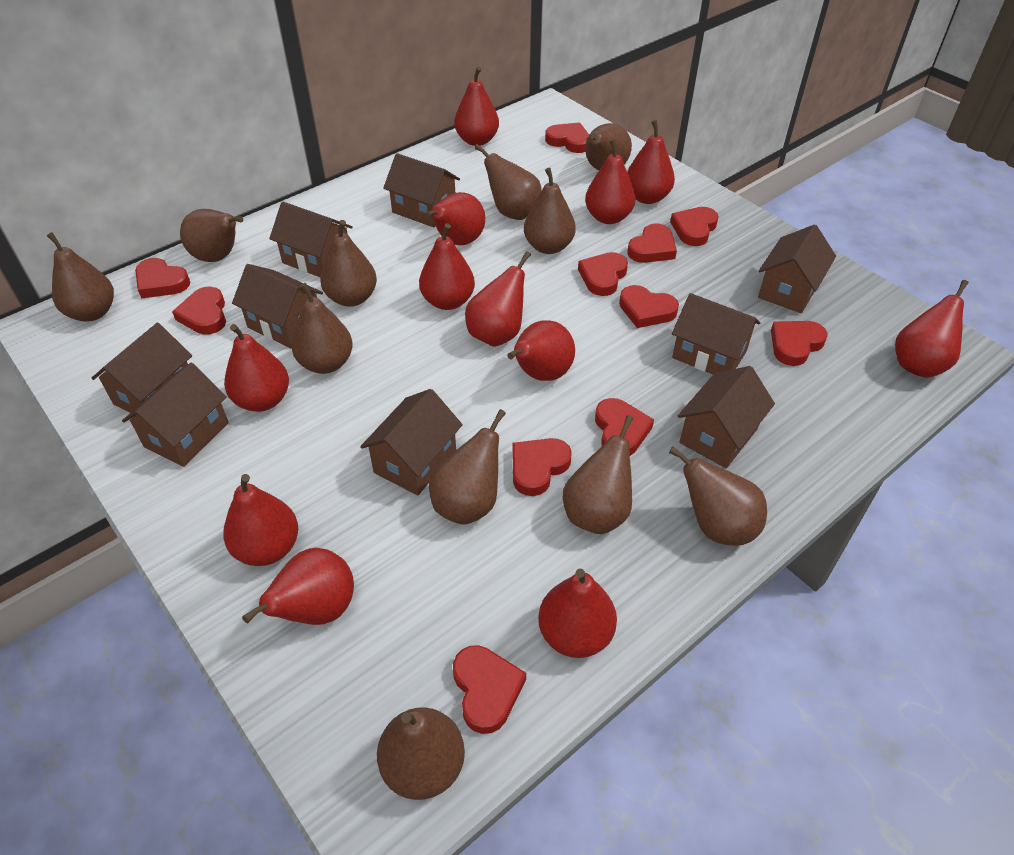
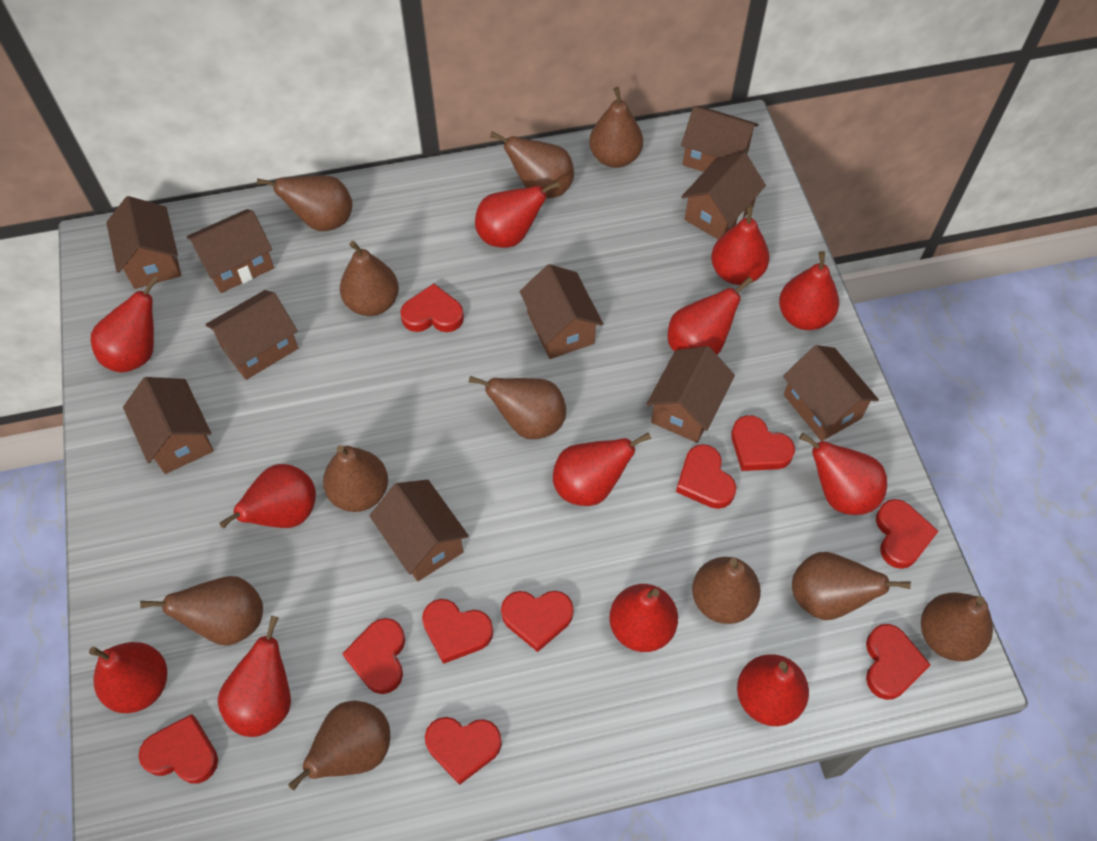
brown house: [91,323,192,413] [122,363,229,467] [232,264,323,348] [269,202,353,277] [360,389,463,495] [383,153,460,227] [672,293,760,374] [678,366,775,468] [758,224,836,313] = 9 -> [106,196,181,289] [123,377,214,474] [187,209,274,293] [205,290,298,380] [369,480,469,581] [520,264,603,359] [646,346,735,443] [681,106,759,172] [681,153,766,239] [783,345,879,441] = 10
red heart: [135,258,190,299] [172,287,226,335] [453,645,526,734] [512,438,572,496] [545,122,589,153] [578,252,628,296] [595,398,654,456] [619,285,679,328] [628,223,677,263] [670,207,719,246] [771,321,828,366] = 11 -> [138,714,218,784] [342,618,405,694] [400,284,464,332] [422,599,493,664] [425,717,502,785] [501,591,574,652] [676,444,736,509] [731,415,795,471] [866,624,931,700] [876,499,938,569] = 10

